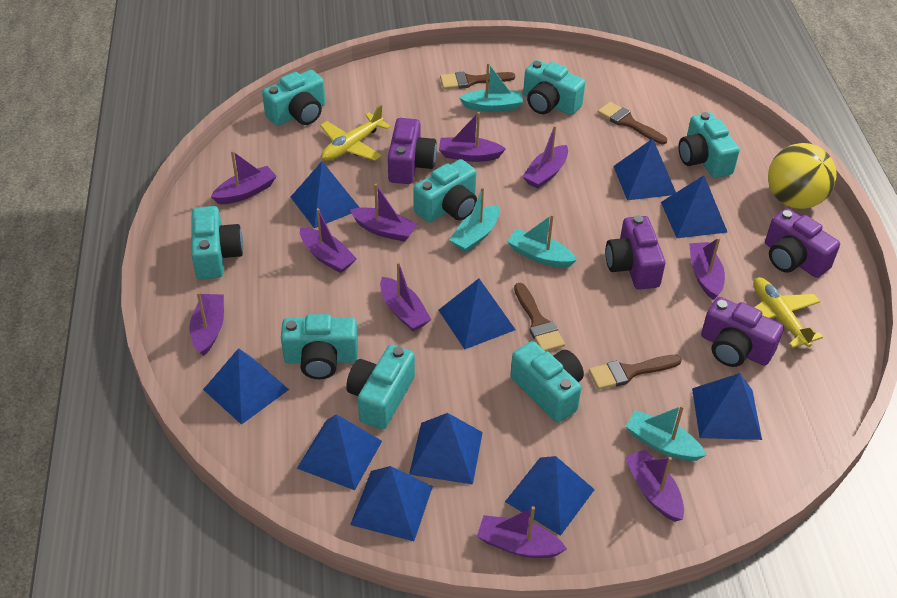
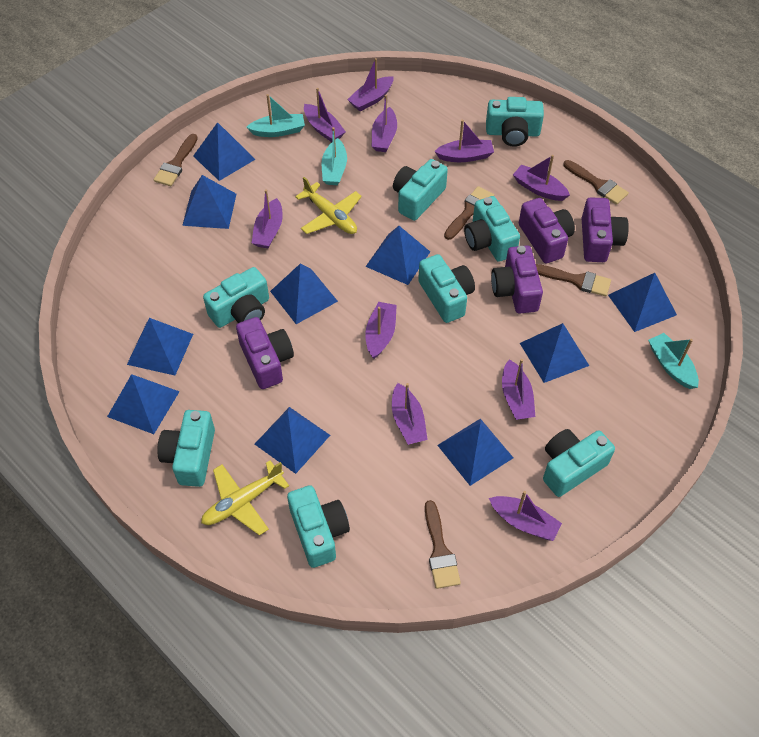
brown brush: [440,72,515,89] [514,283,565,352] [589,355,682,390] [598,102,667,145] = 4 -> [154,134,198,186] [425,500,461,589] [444,186,494,240] [536,264,611,296] [563,160,629,205] = 5
turquoise boat: [449,187,500,252] [459,63,523,112] [507,214,577,268] [626,405,707,461] = 4 -> [246,94,305,137] [322,127,347,185] [648,333,699,389] = 3
yellow ball: [768,143,837,209] = 1 -> none = 0

